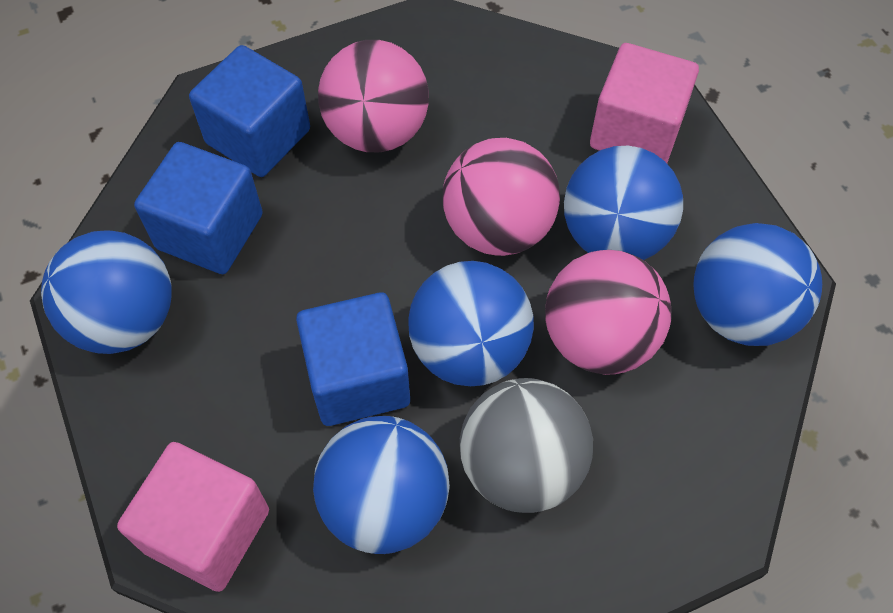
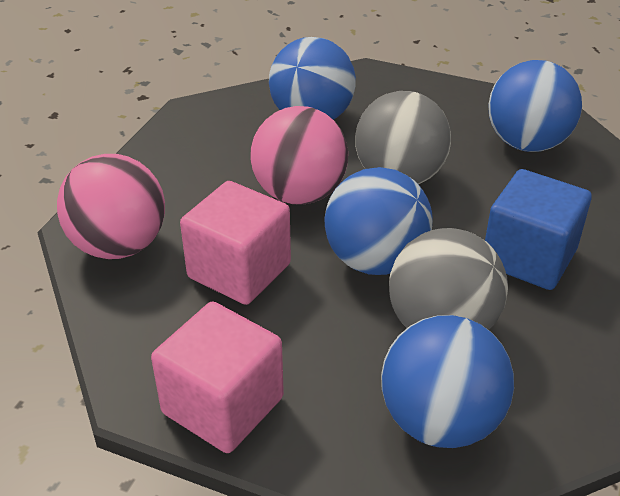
blue ball: [41,230,172,354] [313,416,450,554] [408,261,534,386] [564,146,683,260] [693,223,822,346] = 5 -> [269,37,356,120] [324,167,433,275] [381,315,514,448] [489,60,582,152] = 4
blue cube: [134,142,263,274] [189,45,310,177] [296,292,410,426] = 3 -> [485,169,592,290] = 1
grey ball: [460,378,593,513] = 1 -> [355,91,451,184] [389,228,508,330] = 2
pink ball: [318,40,429,152] [442,138,560,256] [545,250,672,375] = 3 -> [57,154,165,259] [250,106,348,205] = 2

